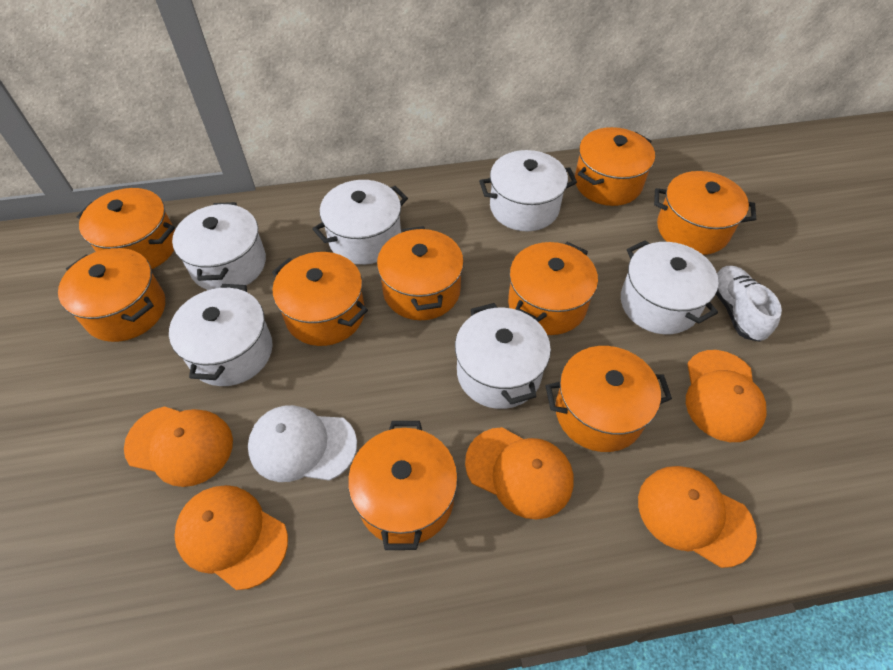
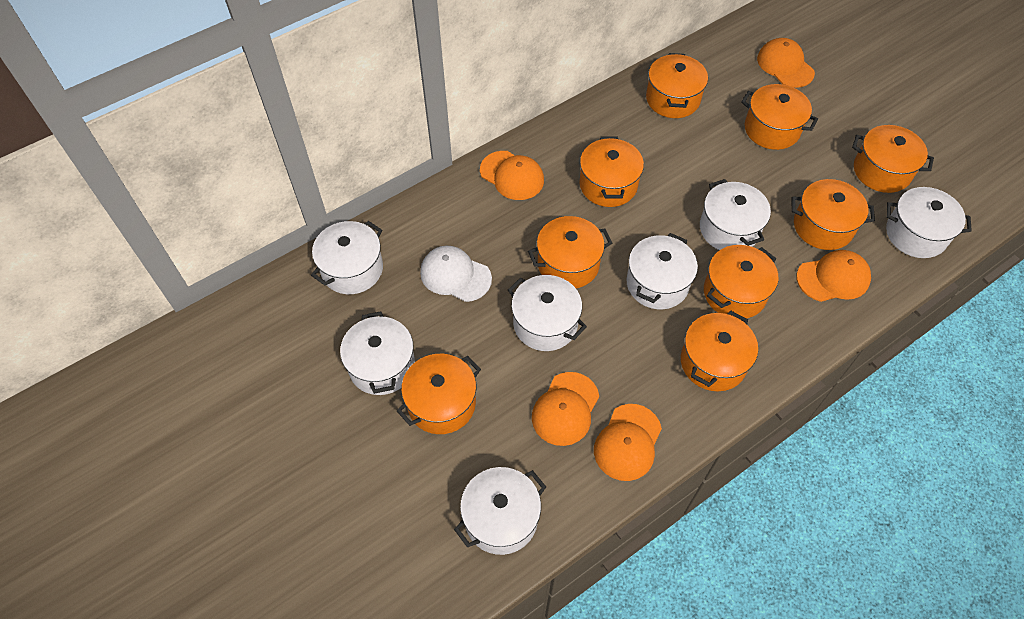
white pot: [169,284,273,386] [172,202,266,290] [312,180,408,265] [455,303,551,409] [479,150,577,231] [621,240,718,335] = 6 -> [311,221,383,294] [340,311,415,395] [454,467,546,555] [508,275,587,351] [626,233,698,309] [700,179,771,250] [886,187,972,258] = 7
white shoe: [716,266,782,342] = 1 -> none = 0

